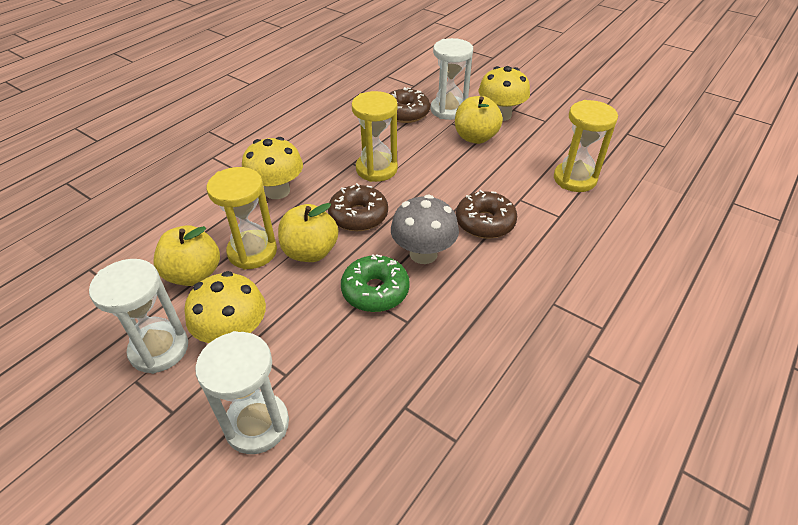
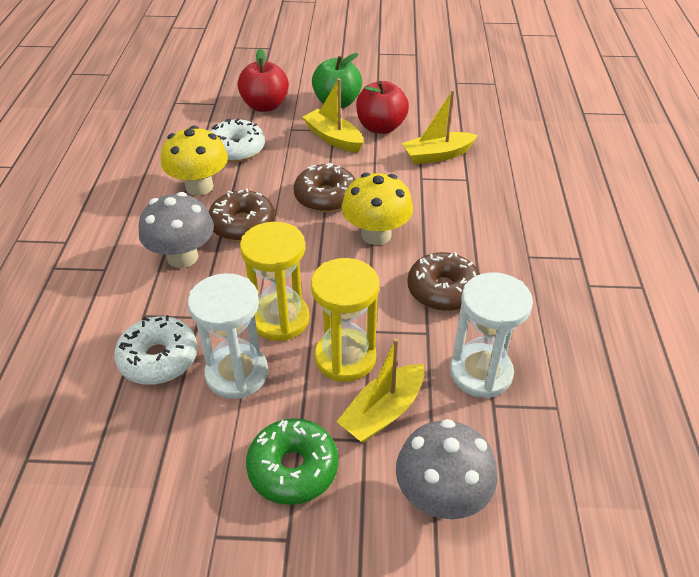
green apple: none = 0 -> [312,53,362,108] = 1
grey mushroom: [391,195,459,264] = 1 -> [139,192,214,268] [396,419,498,519] = 2
red apple: none = 0 -> [238,48,289,112] [356,81,409,134] = 2
white donut: none = 0 -> [114,315,198,385] [210,119,265,162] = 2
white hourglass: [89,259,188,374] [195,331,289,454] [431,38,473,120] = 3 -> [188,273,268,399] [450,272,533,399] = 2
yellow apple: [153,225,220,286] [278,203,338,262] [455,96,503,144] = 3 -> none = 0
yellow boat: none = 0 -> [303,79,363,152] [336,338,424,443] [402,90,478,164] = 3
yellow hourglass: [207,167,277,270] [352,91,398,182] [554,100,618,192] = 3 -> [240,222,310,341] [311,258,379,382] = 2
yellow mushroom: [184,271,266,343] [242,137,303,199] [478,66,530,121] = 3 -> [161,126,228,196] [342,173,413,245] = 2

